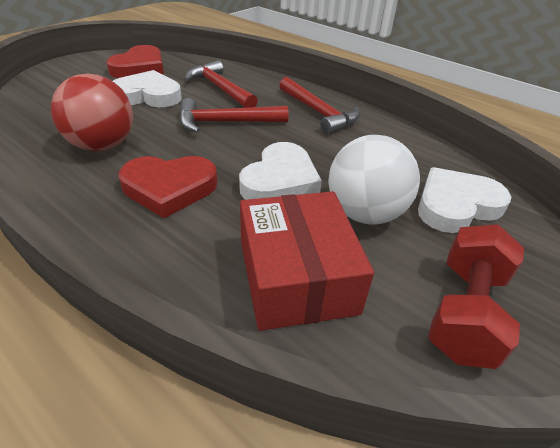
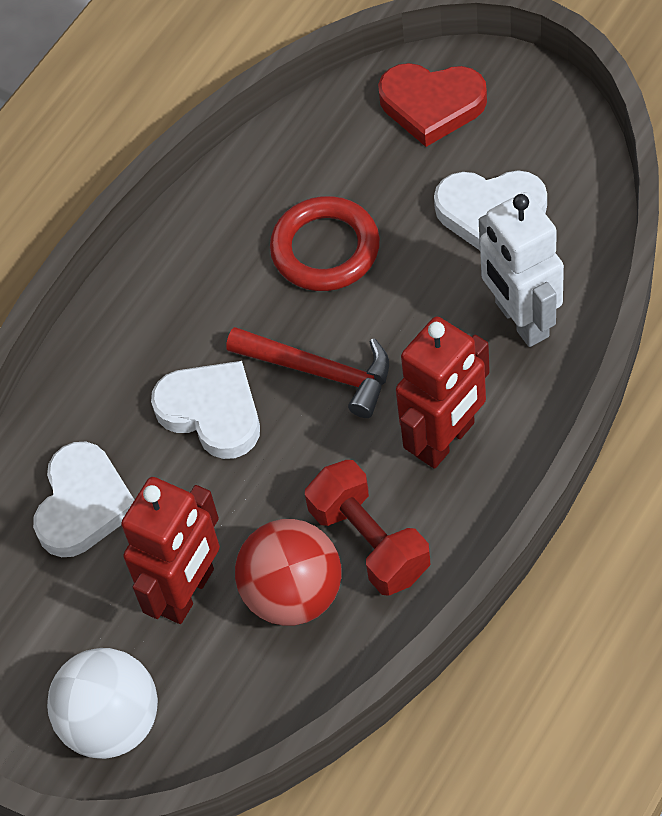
red box: [240,191,374,331] = 1 -> none = 0
red hammer: [179,98,289,133] [184,60,258,108] [279,77,360,134] = 3 -> [226,327,389,418] = 1
red heart: [106,45,164,78] [119,156,218,218] = 2 -> [378,63,487,147] = 1
red ring: none = 0 -> [270,196,380,291] = 1
red robot: none = 0 -> [121,477,220,624] [396,316,490,469] = 2
white robot: none = 0 -> [479,192,564,347] = 1

